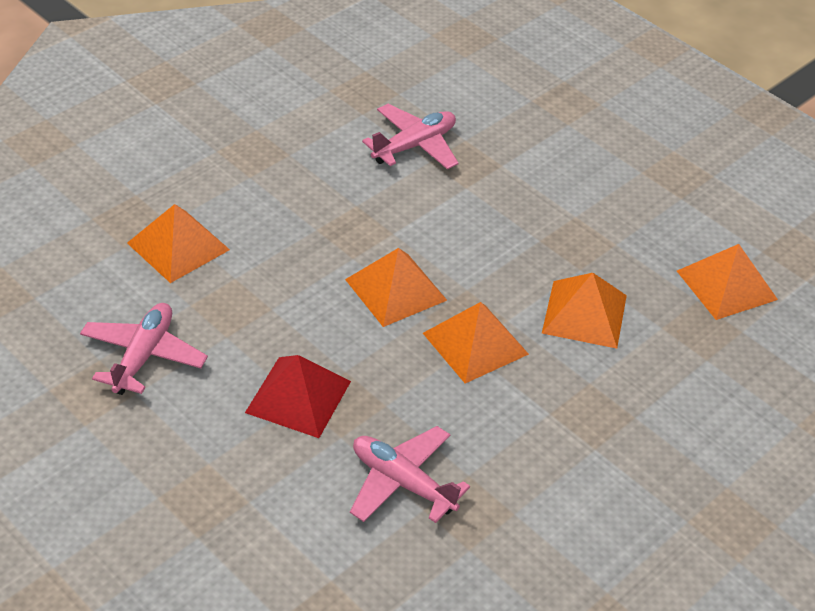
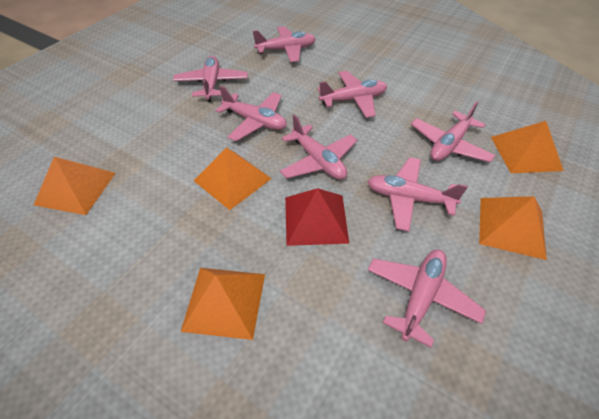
pink plane: [80,303,208,395] [350,426,470,523] [362,104,459,170] = 3 -> [173,56,248,102] [215,86,287,141] [253,26,316,62] [280,114,357,180] [317,71,387,118] [367,157,468,232] [367,249,486,347] [411,101,496,163] = 8

